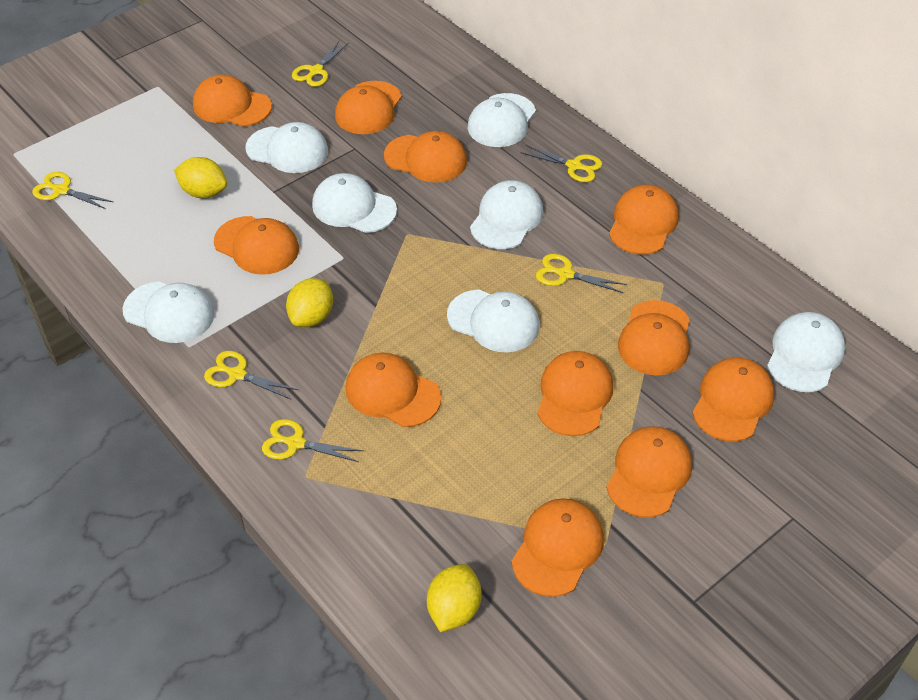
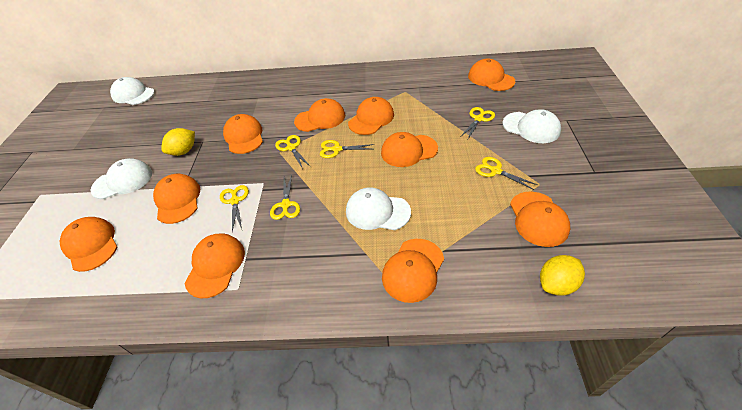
orange cap: [193,75,272,127] [214,216,299,275] [335,81,402,134] [346,352,441,427] [384,131,467,182] [511,498,604,597] [537,351,613,436] [606,426,692,518] [609,185,679,255] [618,300,690,375] [692,357,775,442] = 11 -> [60,217,117,272] [153,174,200,224] [185,233,245,298] [223,114,263,154] [294,98,345,132] [348,97,394,135] [381,132,438,167] [382,239,444,303] [468,58,515,91] [510,192,570,247] = 10
white cap: [123,282,215,343] [246,122,328,173] [312,173,397,233] [447,289,540,352] [467,93,536,147] [470,180,543,249] [767,312,845,392] = 7 -> [90,158,152,199] [110,77,155,105] [346,187,411,230] [503,109,561,143] = 4
yellow lemon: [174,157,227,198] [286,278,333,327] [427,564,481,632] = 3 -> [161,128,195,156] [540,255,585,296] = 2

